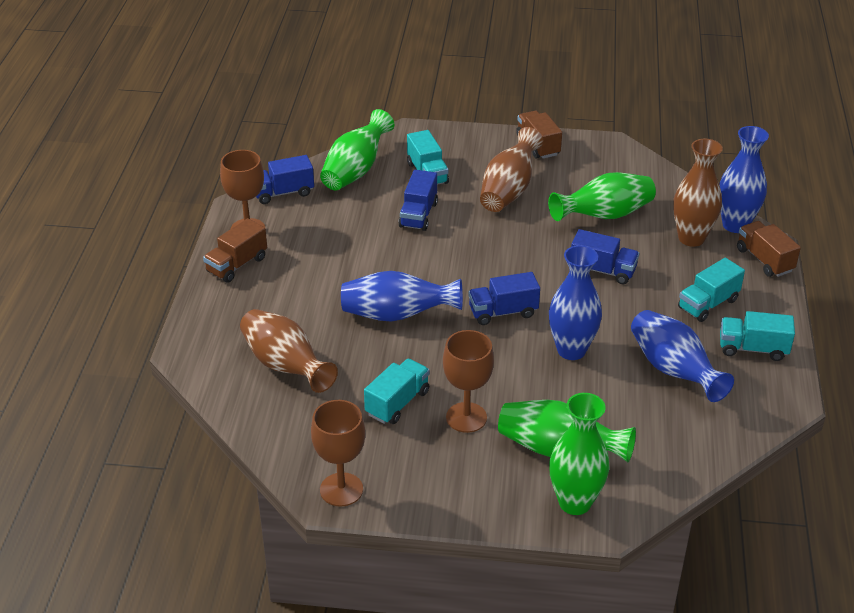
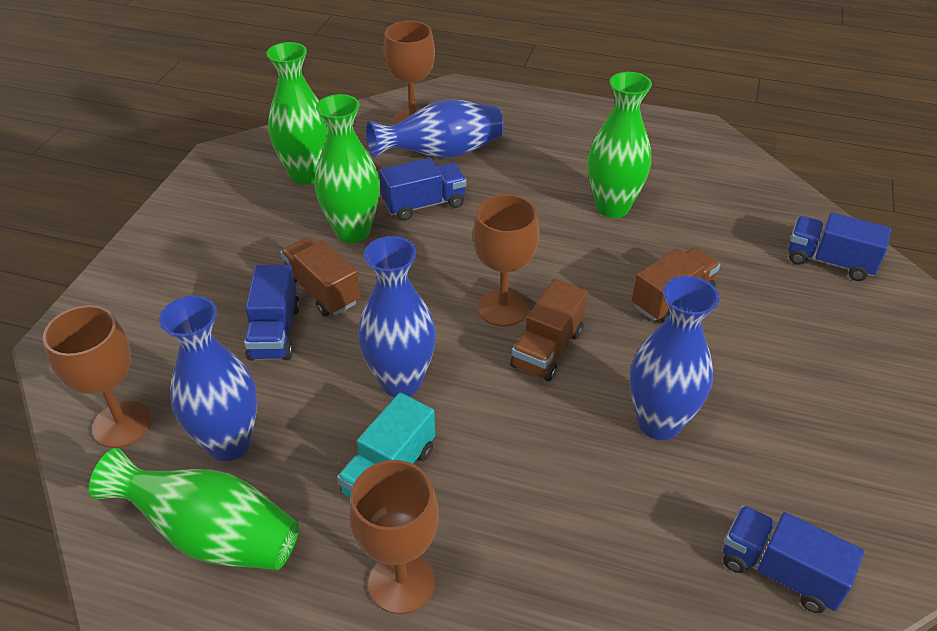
brown goblet: [220,150,265,229] [311,400,365,507] [443,330,494,433] = 3 -> [43,305,152,448] [349,460,439,614] [383,21,435,125] [473,194,539,327] = 4
brown vase: [240,309,338,393] [480,127,543,212] [673,139,723,247] = 3 -> none = 0
turquoise truck: [364,359,430,424] [407,130,449,185] [678,258,745,322] [720,311,795,361] = 4 -> [337,393,435,498] = 1

